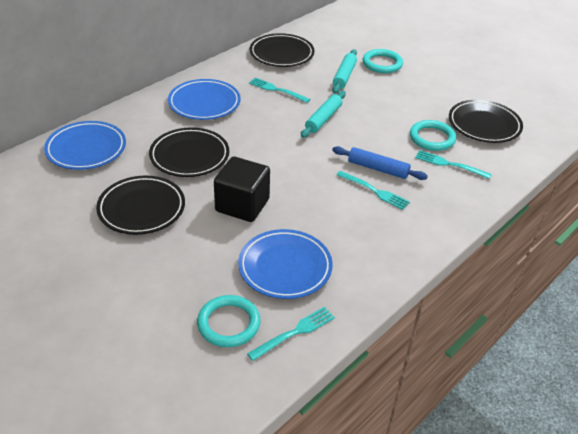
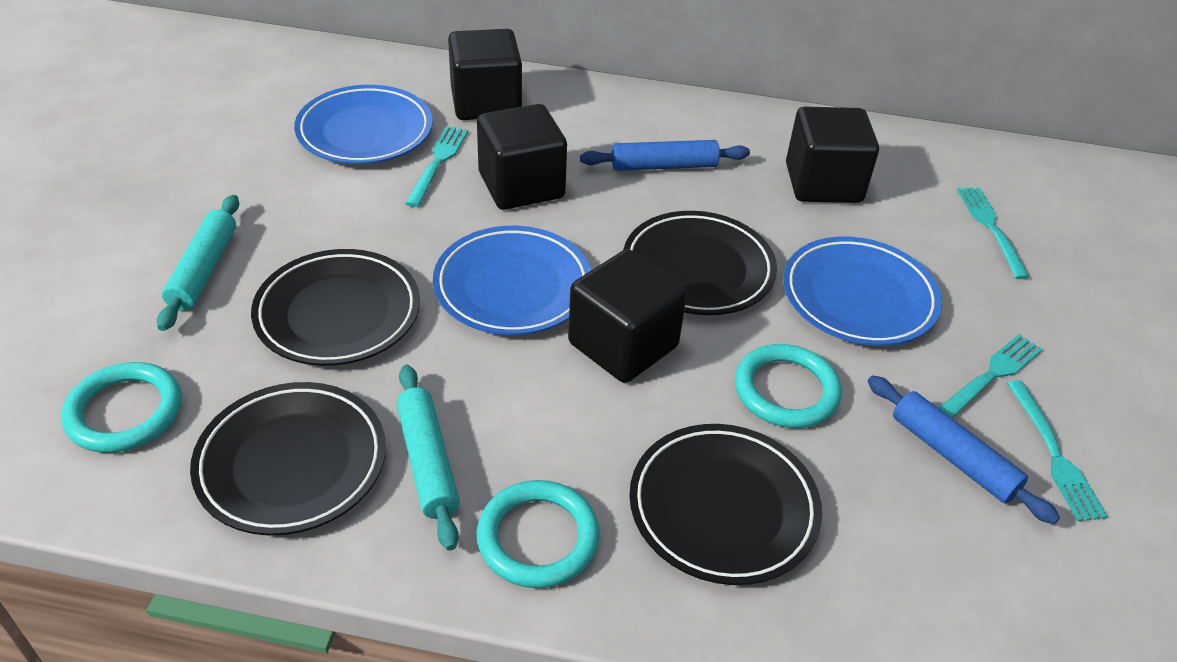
black cube: [214,157,270,222] = 1 -> [448,29,522,120] [477,104,567,210] [568,249,687,383] [786,106,879,203] = 4
blue rolling pin: [332,146,428,180] = 1 -> [580,140,750,171] [868,375,1060,524] = 2

